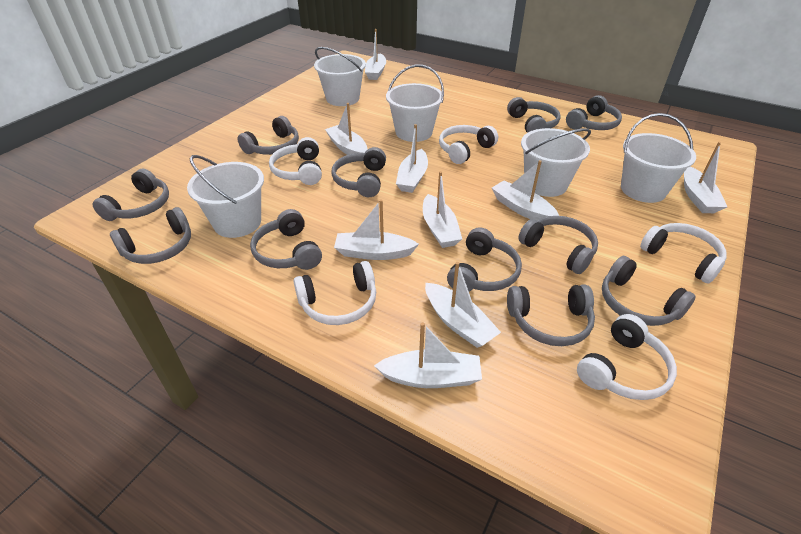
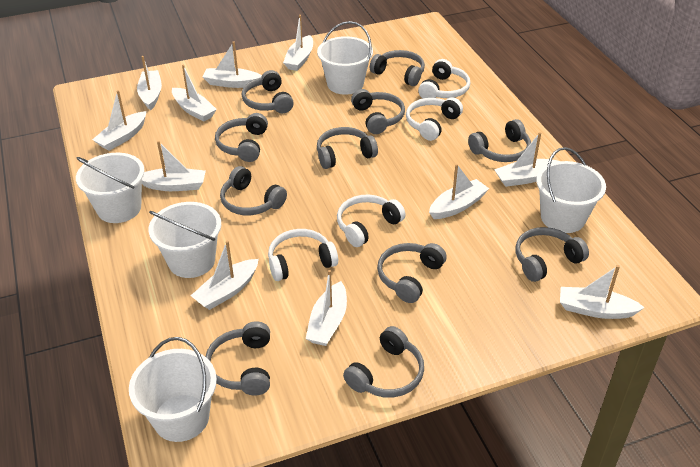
white boat: [325,103,368,155] [334,199,419,260] [365,29,386,80] [374,322,482,388] [396,124,428,193] [423,171,462,248] [425,262,501,348] [492,160,559,221] [684,142,727,213] = 9 -> [92,90,146,151] [137,56,162,111] [142,141,206,191] [172,65,217,122] [191,241,259,310] [203,41,262,88] [283,15,313,71] [306,270,347,346] [429,164,489,219] [494,132,559,187] [560,265,645,319] = 11
white headphones: [269,137,322,185] [293,261,376,325] [439,125,498,164] [577,314,677,400] [640,223,727,284] = 5 -> [268,229,338,281] [337,195,406,247] [406,97,463,141] [418,59,471,98] = 4

